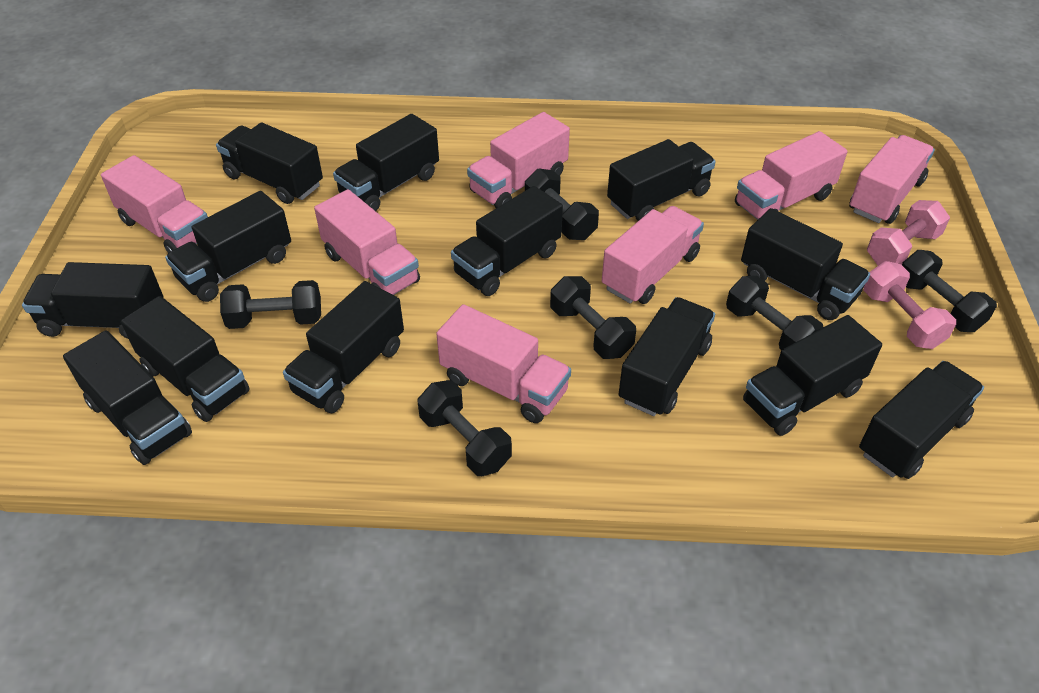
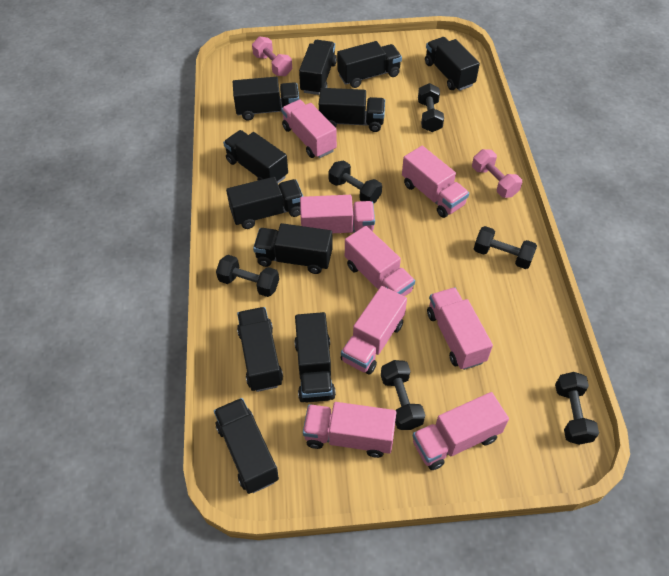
black truck: [22,262,164,339] [63,330,192,465] [121,296,250,422] [165,191,291,302] [216,122,323,204] [283,281,404,413] [333,114,439,211] [451,186,563,296] [607,139,716,221] [618,297,715,416] [741,208,870,320] [743,315,882,436] [859,361,984,479] = 13 -> [214,398,279,494] [223,130,288,183] [226,177,304,229] [233,77,299,121] [237,307,283,392] [253,223,333,274] [294,312,336,402] [299,40,337,95] [319,88,385,132] [337,41,402,88] [425,37,480,91] = 11
pink truck: [101,155,208,253] [314,189,420,295] [436,304,571,423] [467,112,570,208] [602,206,704,304] [735,131,848,220] [849,135,935,224] = 7 -> [281,100,337,158] [300,195,375,233] [303,402,396,458] [341,286,407,374] [345,226,415,296] [402,146,469,218] [413,392,509,470] [427,287,493,370] = 8

